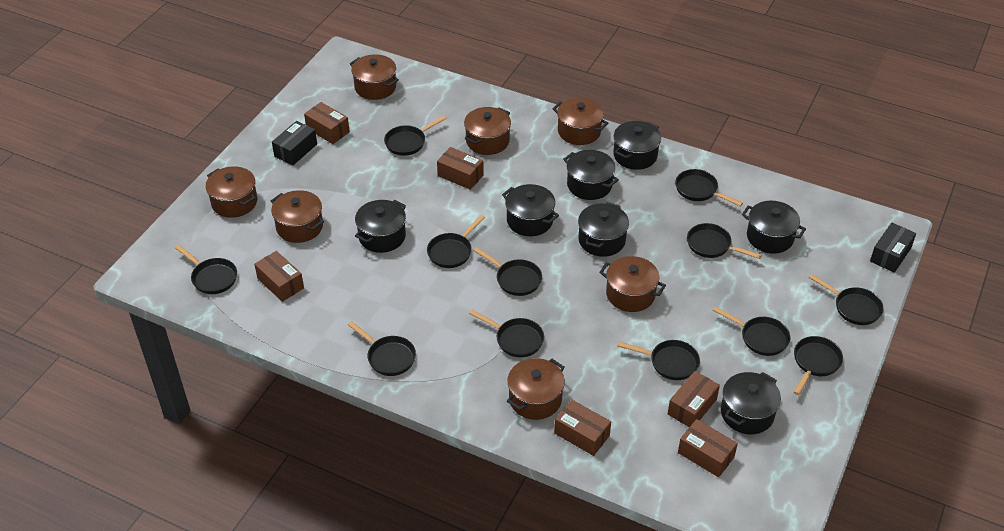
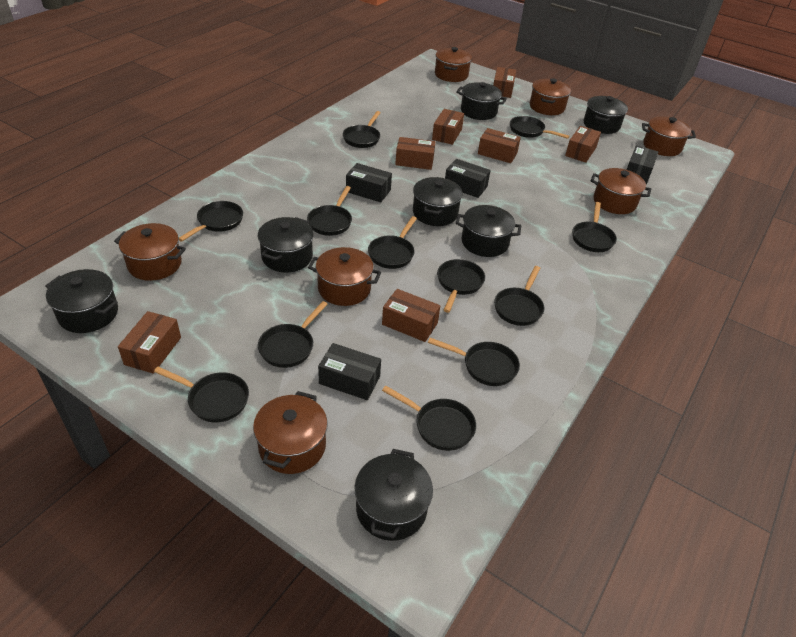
black box: [272,121,317,165] [870,223,916,273] = 2 -> [318,343,381,400] [346,163,392,202] [445,159,491,198] [627,145,658,184] = 4
brown box: [254,251,304,302] [304,102,350,144] [437,147,484,190] [554,399,611,456] [668,371,720,427] [678,419,738,477] = 6 -> [118,311,181,374] [382,289,440,342] [395,137,435,170] [432,109,464,145] [478,128,521,163] [493,67,516,98] [565,126,601,163] = 7

